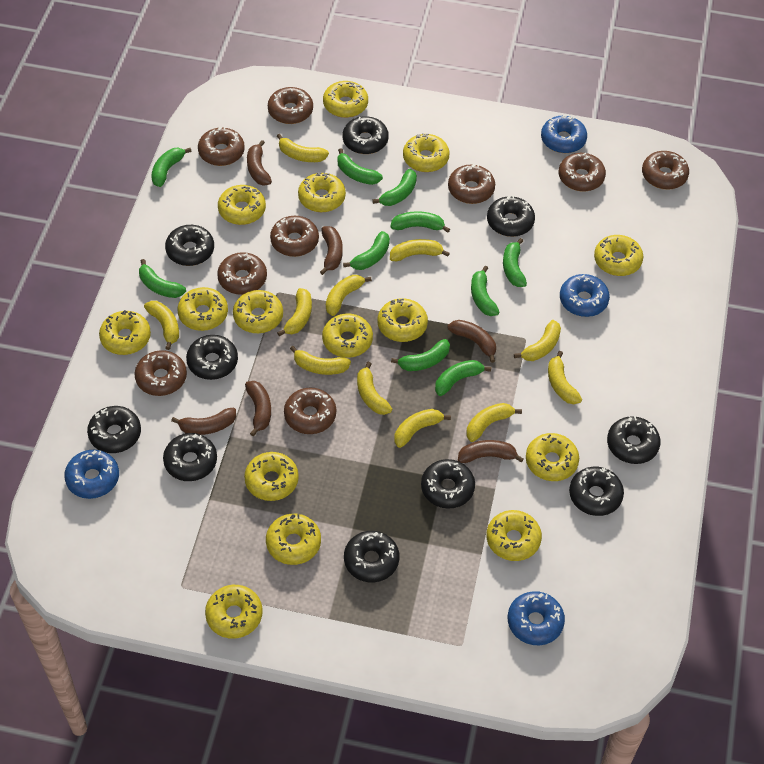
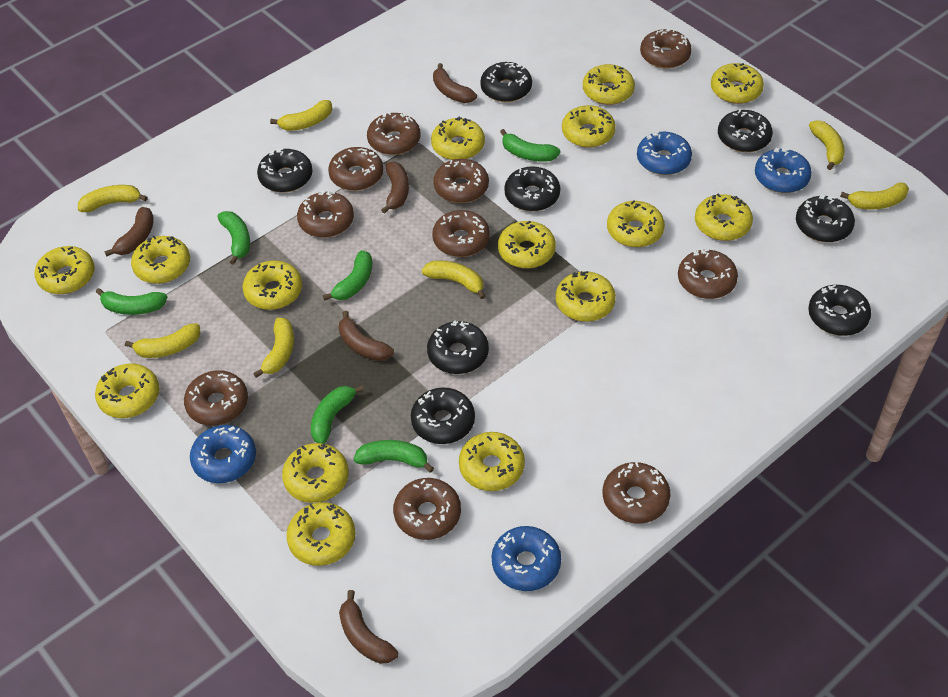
black donut: [87,406,141,453] [163,433,217,481] [165,225,214,266] [186,335,238,380] [342,116,389,154] [344,531,399,582] [421,459,475,509] [487,196,535,237] [569,467,624,516] [607,416,661,464] = 10 -> [257,148,313,192] [411,388,475,444] [427,320,489,374] [480,62,532,102] [504,166,560,211] [718,110,773,152] [796,194,855,242] [808,285,871,336] = 8
brown banana: [171,408,236,435] [245,381,271,437] [247,140,272,186] [320,226,343,275] [448,320,496,363] [458,440,524,463] = 6 -> [104,207,154,257] [339,311,394,361] [339,590,398,664] [381,162,409,214] [433,63,477,103] = 5
brown donut: [135,350,187,396] [198,127,245,166] [217,252,267,295] [268,87,313,124] [270,216,319,257] [284,388,336,434] [448,164,495,204] [559,153,606,192] [642,151,689,190] = 9 -> [184,370,248,426] [297,191,354,238] [328,147,383,191] [367,112,420,155] [393,478,461,540] [432,210,490,257] [433,159,489,203] [603,462,670,524] [640,28,692,69] [678,249,738,299] = 10
green banana: [139,259,186,298] [152,148,192,187] [337,148,383,185] [343,231,390,270] [372,169,417,206] [390,211,450,233] [391,339,450,371] [435,360,491,396] [471,266,499,316] [503,238,527,287] = 10 -> [96,288,167,315] [217,211,250,265] [311,385,364,444] [323,250,372,301] [354,440,434,473] [500,129,560,162] = 6
yellow banana: [144,301,179,350] [277,134,329,162] [277,288,312,336] [290,346,351,375] [326,275,372,316] [357,362,392,415] [390,239,450,261] [394,409,451,448] [466,403,522,442] [514,320,561,361] [548,351,582,404] = 11 -> [78,185,148,212] [125,323,200,358] [253,318,294,378] [270,100,332,131] [421,260,486,299] [809,120,845,170] [840,183,909,210] = 7

